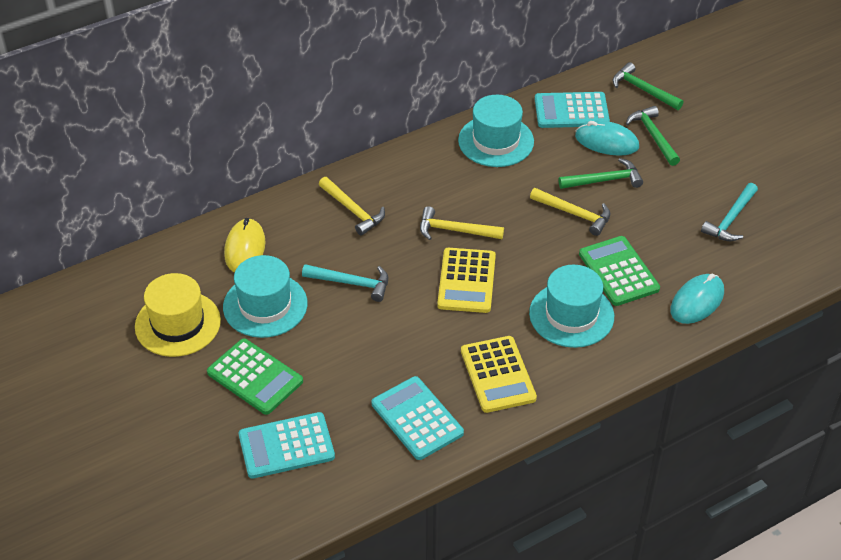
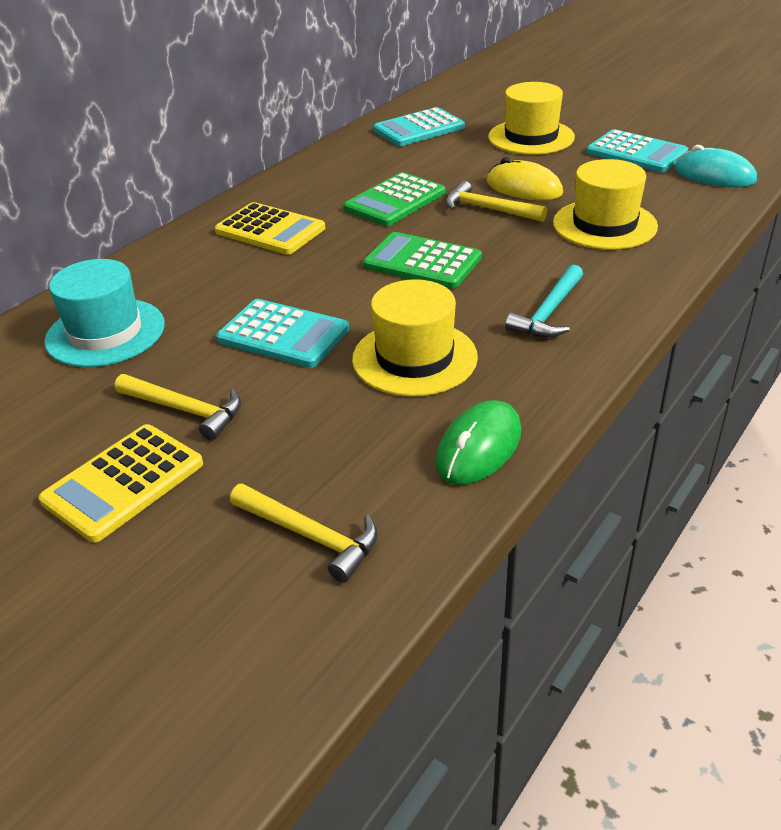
green hammer: [559,158,643,189] [613,62,684,110] [626,106,680,166] = 3 -> none = 0
green mouse: none = 0 -> [435,400,521,485] = 1
turquoise hammer: [302,264,388,302] [701,183,758,241] = 2 -> [505,264,583,338] = 1
turquoise hat: [223,255,308,338] [458,95,534,167] [529,265,614,348] = 3 -> [44,259,165,367] = 1
turquoise mouse: [575,121,639,156] [670,274,724,324] = 2 -> [674,145,757,187] = 1
yellow hat: [135,273,221,357] = 1 -> [352,279,478,397] [488,82,575,155] [553,159,658,250] = 3

